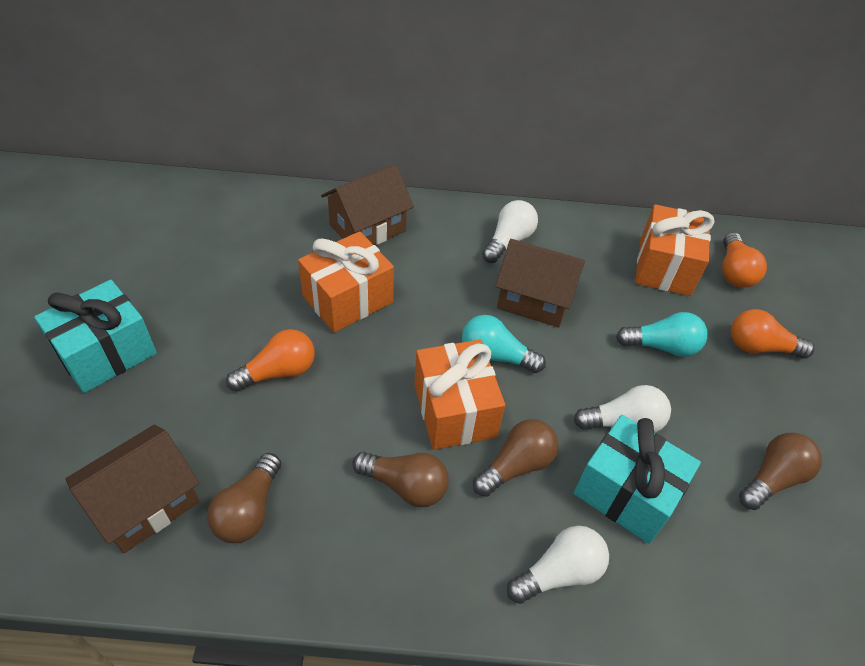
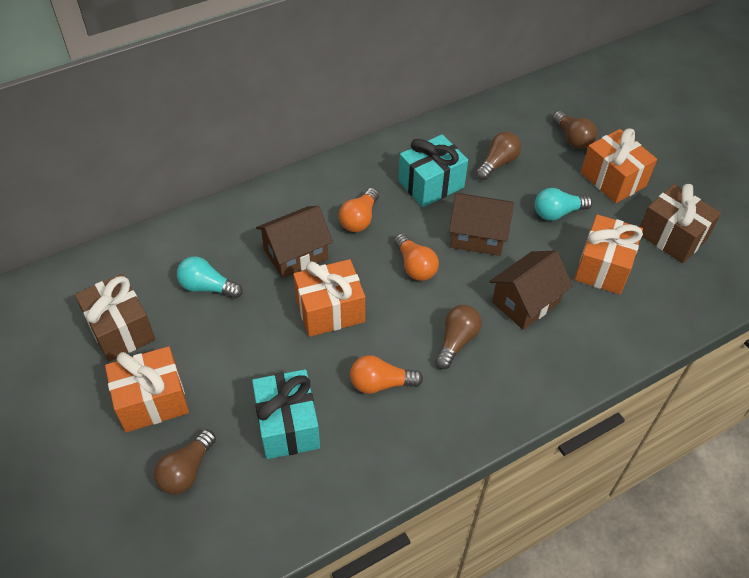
brown gift: none = 0 -> [75,273,155,362] [640,184,721,263] = 2
orange gift: [298,231,394,333] [414,340,505,450] [635,204,714,296] = 3 -> [105,346,189,432] [293,259,365,337] [574,214,643,295] [581,128,657,203] = 4
white light bulb: [482,200,538,263] [507,526,609,604] [574,385,671,433] = 3 -> none = 0

